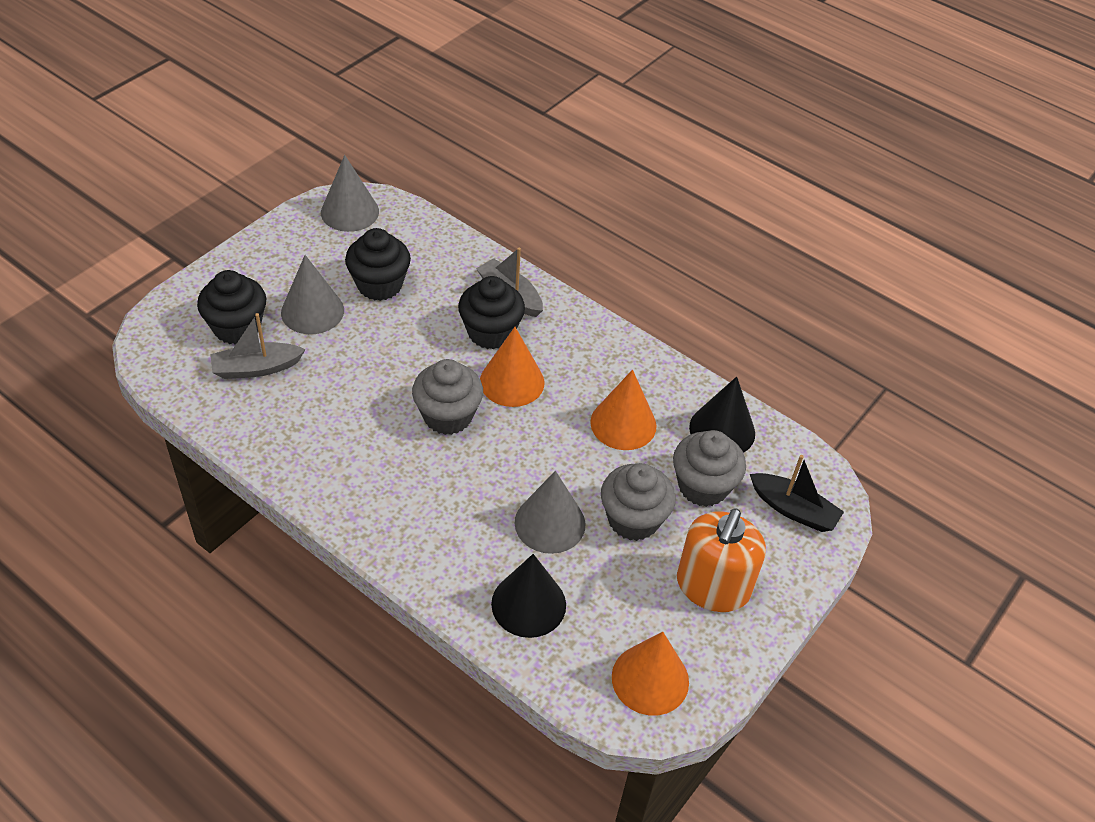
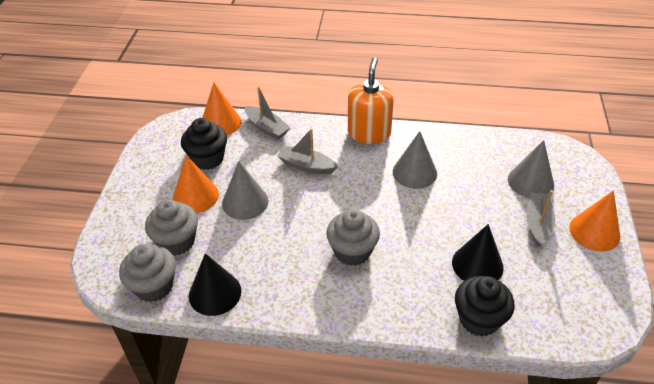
black boat: [750,455,844,532] = 1 -> none = 0
black cupcake: [197,270,266,345] [345,228,411,301] [458,276,525,349] = 3 -> [181,118,227,170] [455,276,515,337] = 2
grey boat: [210,313,306,379] [476,248,543,317] = 2 -> [245,86,291,139] [277,128,338,174] [526,190,555,247] = 3

